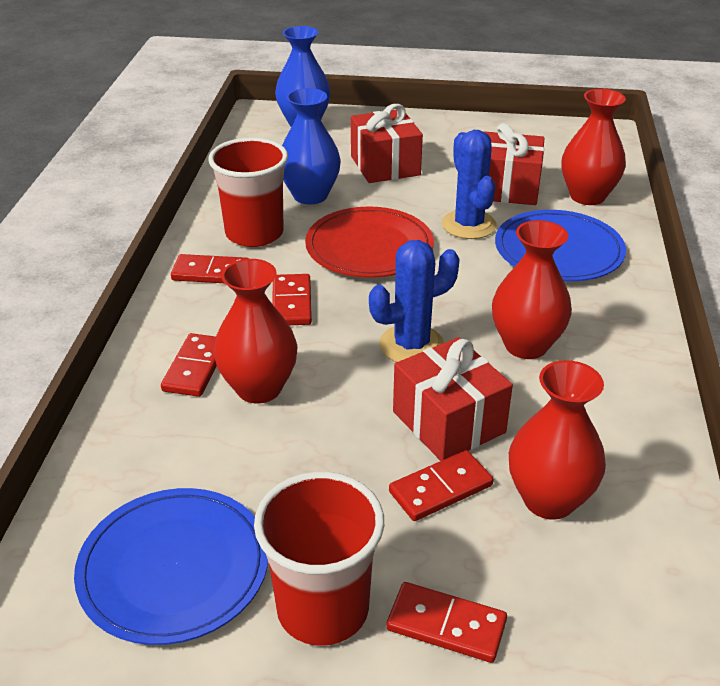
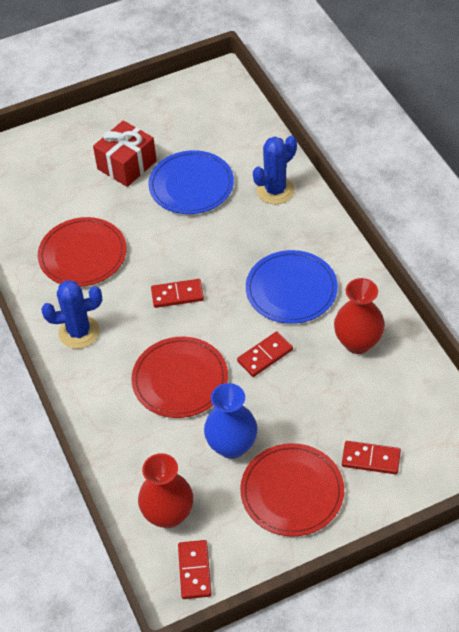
blue vase: [275,26,331,127] [282,88,341,204] = 2 -> [204,383,257,459] = 1
red cup: [208,137,288,247] [254,472,384,646] = 2 -> none = 0
red domino: [161,333,217,397] [171,254,249,283] [272,274,312,325] [386,582,507,663] [389,450,494,521] = 5 -> [151,279,204,308] [178,540,212,599] [237,331,293,377] [342,441,401,474] = 4
red gift: [351,104,423,183] [393,337,513,461] [483,123,544,205] = 3 -> [93,120,157,187] = 1
red plate: [305,207,434,278] = 1 -> [38,217,127,287] [131,337,228,418] [240,443,344,537] = 3
red vase: [214,259,298,403] [492,220,572,359] [509,360,606,520] [562,89,626,205] = 4 -> [138,453,193,528] [334,278,385,354] = 2

